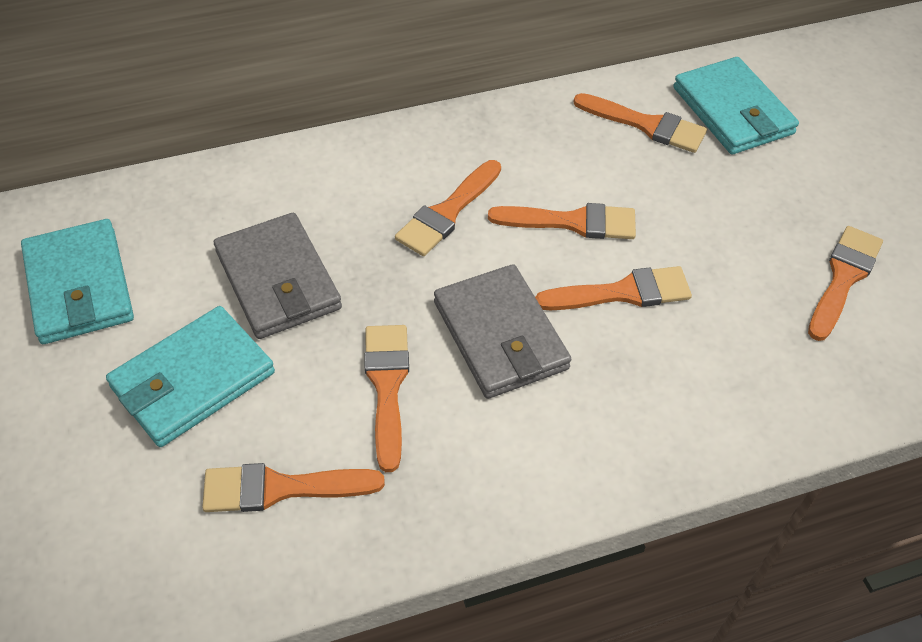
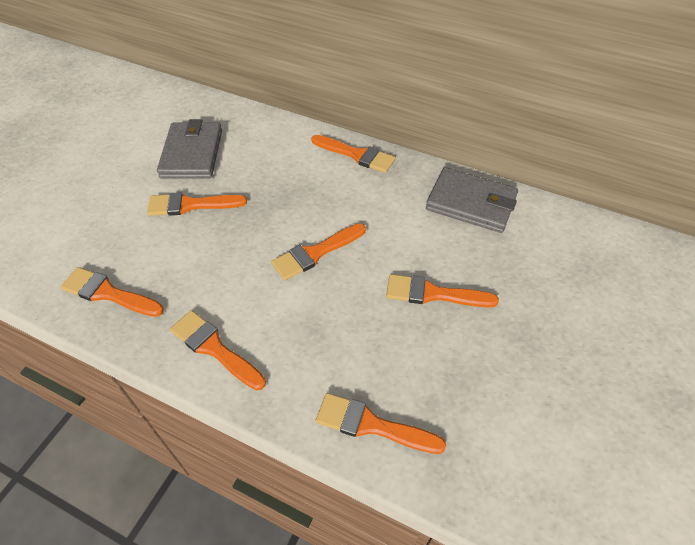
turquoise wallet: [21,219,134,344] [106,306,275,447] [673,57,799,155] = 3 -> none = 0

